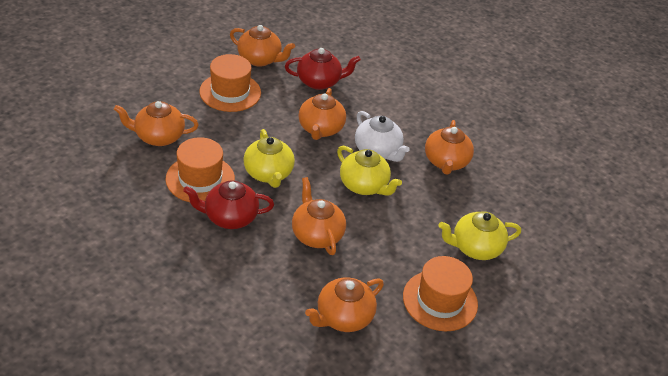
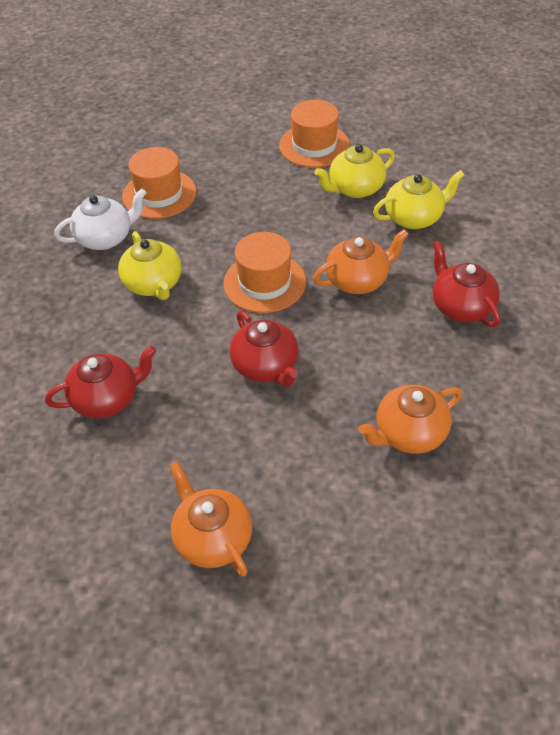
orange teapot: [114,101,199,146] [230,25,295,67] [292,177,346,255] [299,88,346,140] [305,277,384,332] [425,120,474,175] = 6 -> [169,461,252,577] [313,229,409,294] [358,385,462,454] = 3
red teapot: [183,180,274,229] [285,48,361,90] = 2 -> [45,346,156,419] [230,311,299,387] [432,240,500,327] = 3

